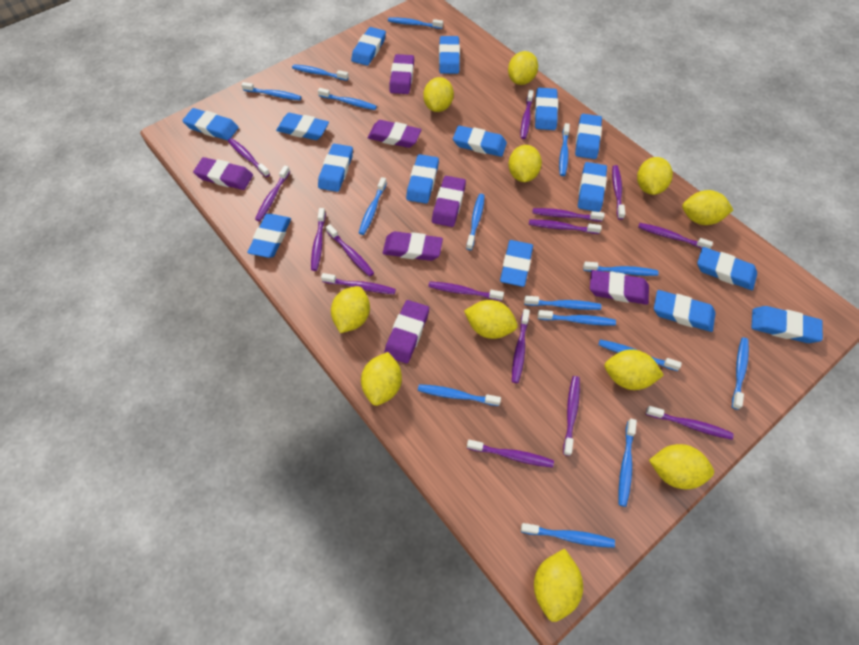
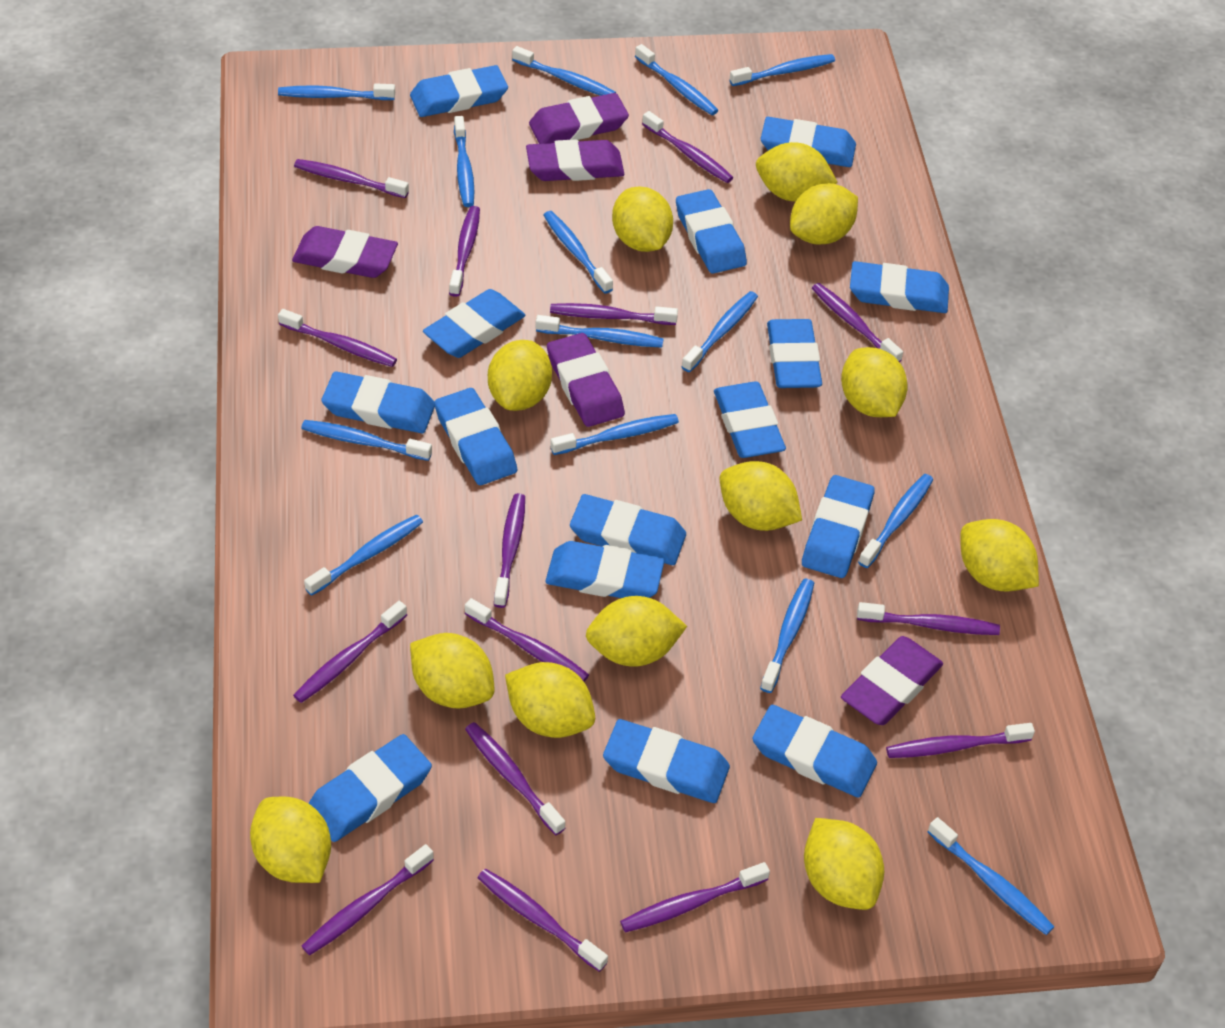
blue toothbrush: [241,82,301,100] [292,64,349,81] [318,88,377,110] [359,177,387,235] [388,18,443,29] [418,384,501,406] [466,194,485,250] [521,523,615,548] [524,296,601,310] [538,310,616,325] [559,123,570,176] [583,262,658,276] [598,340,682,371] [619,419,637,507] [732,337,749,410] = 15 -> [278,83,395,100] [301,420,432,461] [304,515,423,596] [454,116,474,207] [512,46,616,96] [535,315,663,348] [543,211,613,294] [550,414,679,455] [635,44,718,115] [682,291,758,372] [729,54,835,86] [760,579,814,693] [858,474,933,568] [928,817,1054,935] = 14
purple eraser: [193,157,253,190] [368,120,421,148] [383,231,443,261] [384,300,429,363] [389,54,414,94] [432,176,466,227] [590,270,649,305] = 7 -> [292,226,398,278] [526,139,624,181] [529,93,629,144] [547,333,625,427] [841,636,943,725] = 5
yellow lemon: [331,286,370,333] [361,352,402,406] [423,77,454,112] [464,300,518,339] [508,51,538,85] [508,145,542,182] [534,549,583,622] [605,349,664,390] [637,157,673,195] [649,444,714,489] [682,190,733,225] = 11 -> [250,797,331,883] [410,633,494,709] [488,340,552,411] [505,662,595,738] [586,596,687,667] [612,186,673,252] [720,461,802,531] [756,142,838,201] [790,183,858,245] [804,818,884,910] [841,347,908,417] [960,519,1039,591] = 12

